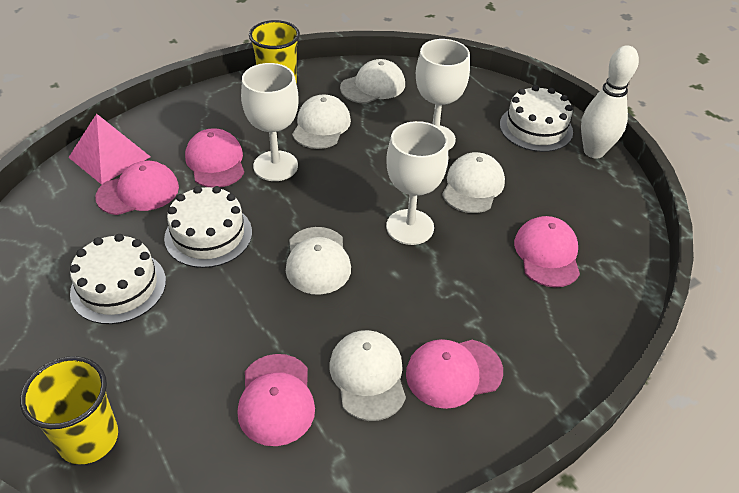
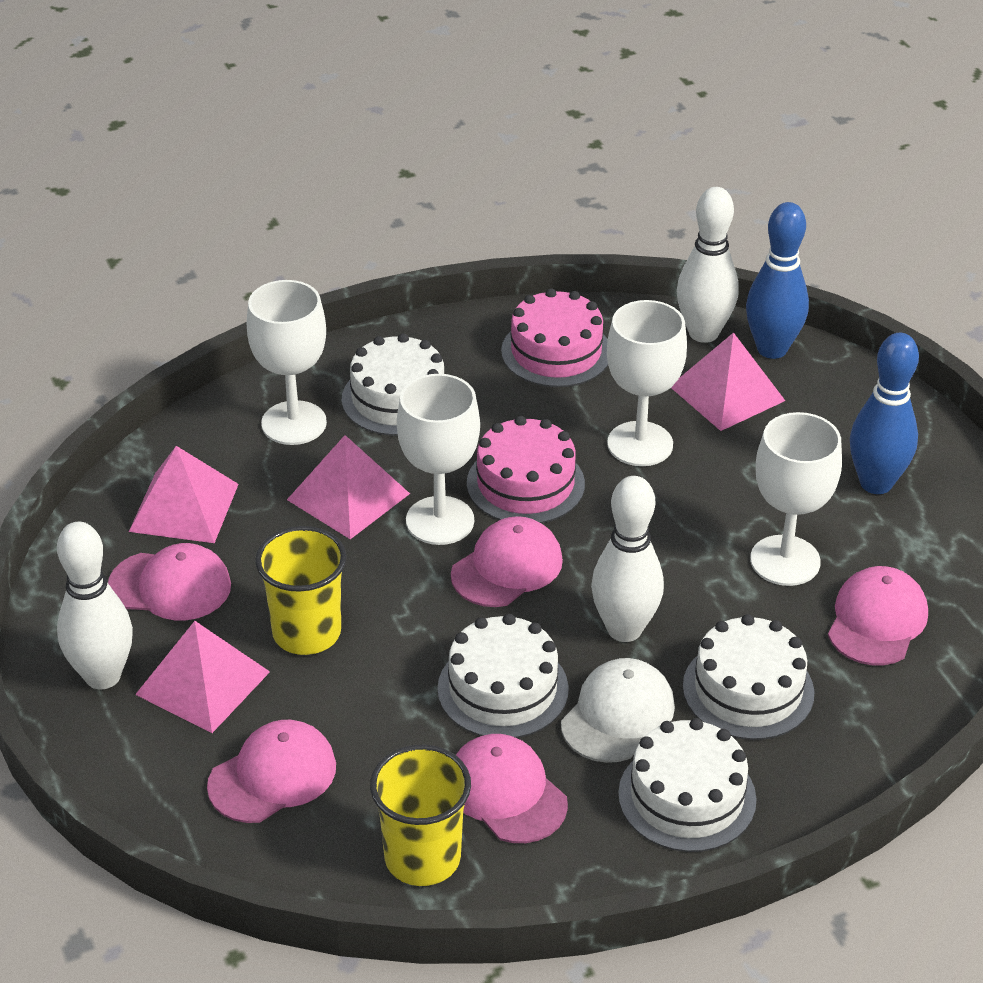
blue bowling pin: none = 0 -> [746,202,809,359] [850,333,919,494] = 2
pink cake: none = 0 -> [467,416,585,524] [501,288,608,387] = 2
pink pyramid: [68,114,151,185] = 1 -> [129,446,239,543] [135,621,270,733] [287,435,410,539] [671,332,785,431] = 4
white bowling pin: [581,45,639,158] = 1 -> [57,522,133,690] [591,476,664,642] [677,187,739,343] = 3
white cake: [70,234,166,324] [164,186,252,268] [500,85,573,152] = 3 -> [342,333,444,436] [437,614,569,738] [618,718,757,852] [683,614,814,740] = 4
white cap: [286,227,351,295] [292,95,351,149] [329,330,406,421] [340,59,405,104] [442,152,505,213] = 5 -> [561,658,675,763] = 1
white goblet: [241,63,299,181] [386,121,448,245] [416,39,470,150] = 3 -> [247,280,327,445] [397,374,480,545] [607,300,687,466] [750,412,842,586] = 4

